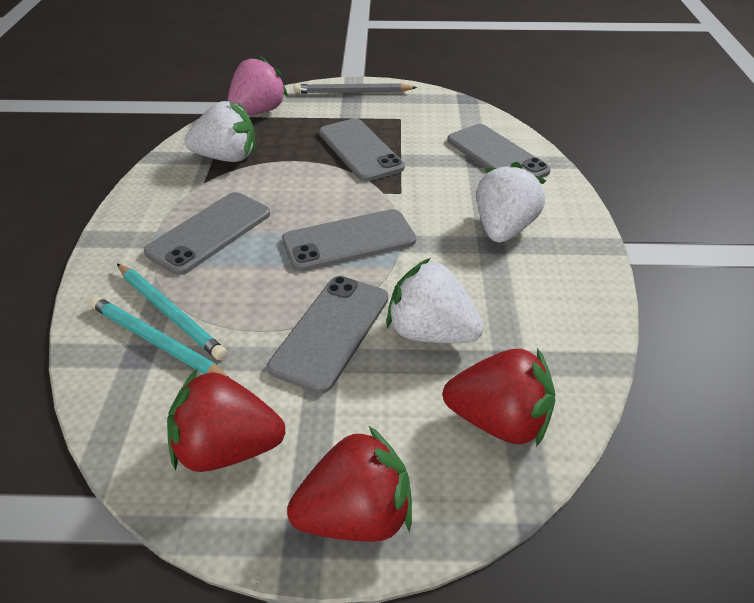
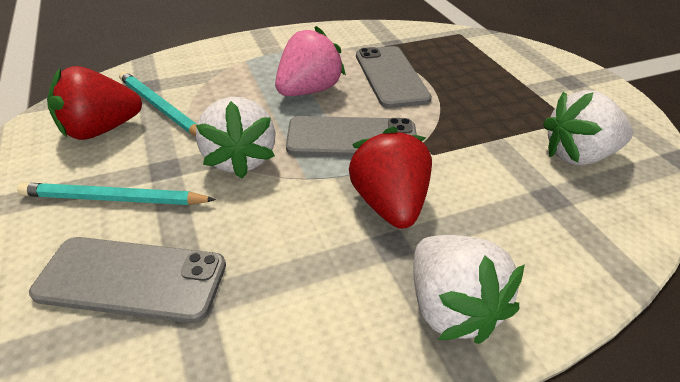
grey pencil: [294,83,417,93] = 1 -> none = 0
grey phone: [144,192,270,275] [267,276,388,394] [282,209,416,271] [319,118,405,182] [447,124,551,178] = 5 -> [29,237,226,323] [286,116,417,157] [356,46,432,108] = 3
red strawberry: [167,368,285,472] [287,425,412,542] [443,348,555,447] = 3 -> [47,66,142,140] [349,127,432,229] = 2

